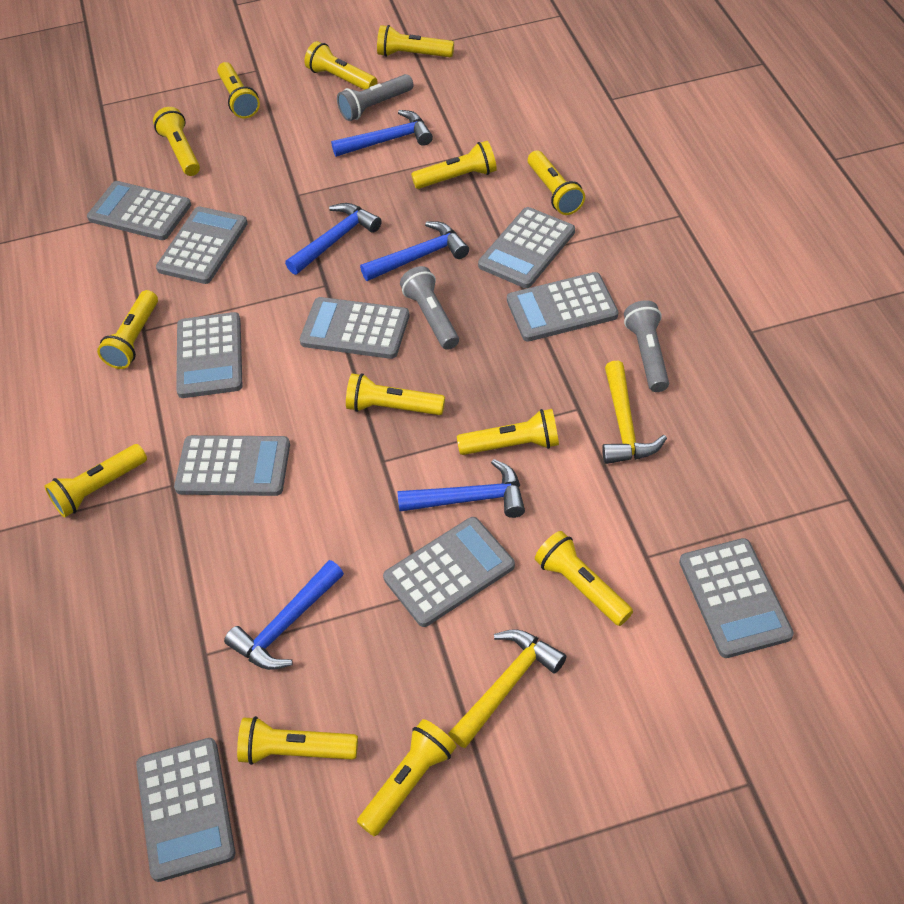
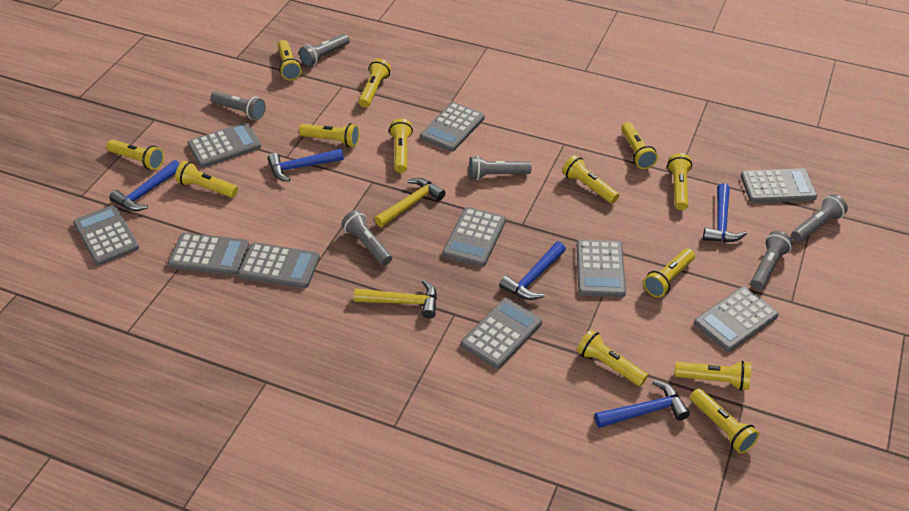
grey flashlight: [337,74,413,121] [400,266,459,350] [624,300,669,392] = 3 -> [210,91,266,120] [299,34,350,66] [341,210,392,266] [469,155,531,180] [751,231,793,290] [792,194,848,242] = 6

